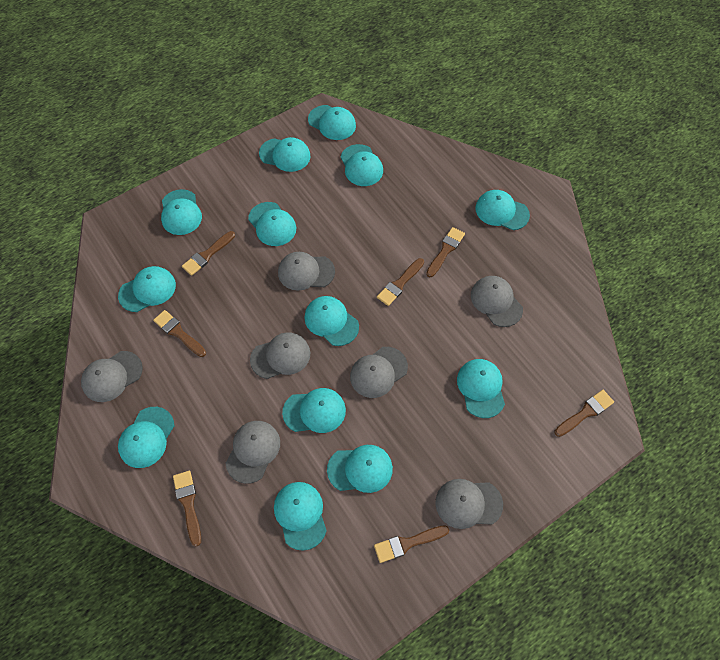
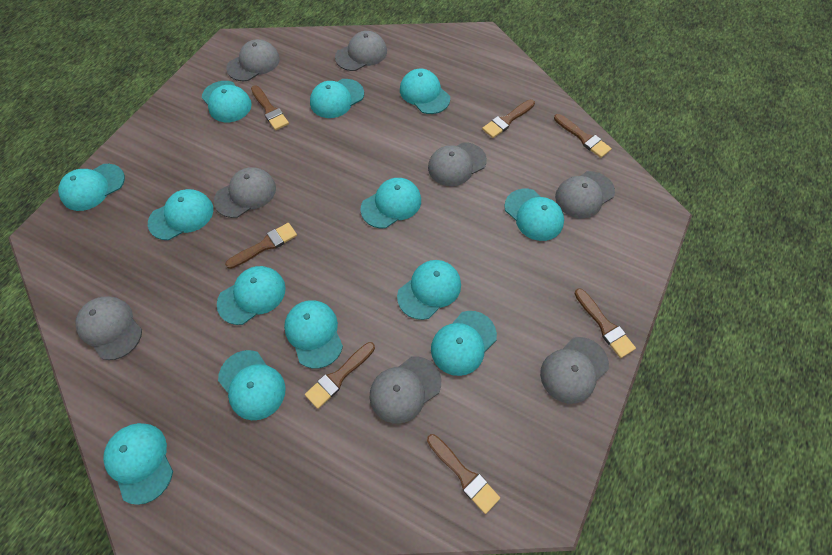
grey cap: [81,351,143,402] [225,421,280,484] [250,332,310,379] [278,252,335,291] [350,347,408,398] [435,479,503,529] [471,276,523,327] = 7 -> [75,296,142,360] [214,167,276,218] [226,39,280,81] [335,31,387,71] [370,356,441,424] [428,142,487,186] [540,337,609,404] [555,171,615,219] = 8

